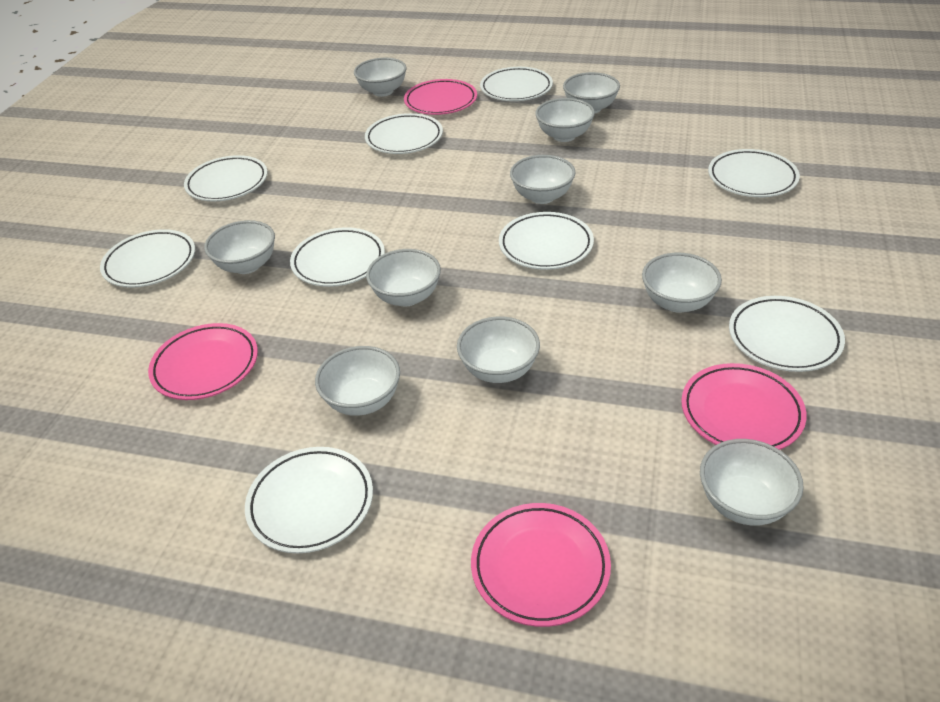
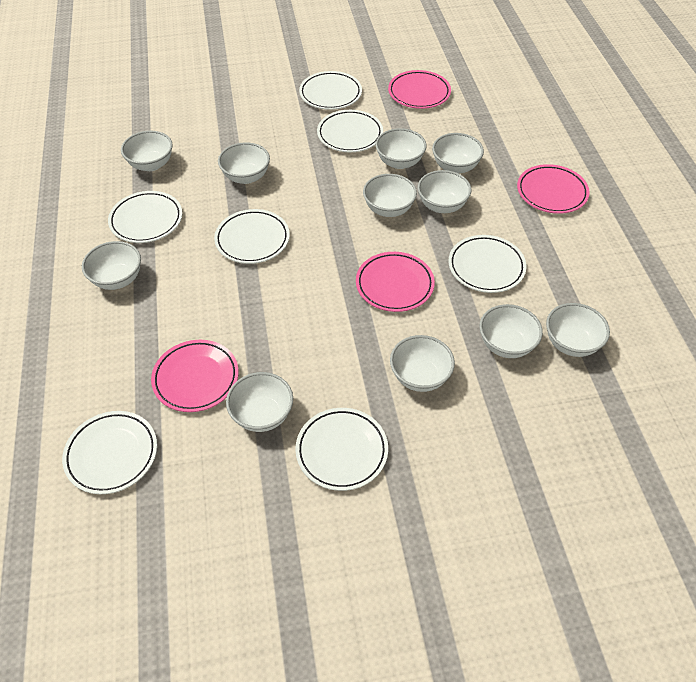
white bowl: [204,220,275,274] [315,346,400,416] [354,58,407,97] [366,249,441,306] [457,316,540,383] [510,155,575,204] [535,98,595,142] [563,72,620,113] [642,253,722,313] [700,439,804,526] = 10 -> [82,241,141,290] [121,131,173,171] [218,142,270,184] [226,372,293,432] [363,174,417,217] [376,128,427,169] [390,335,455,392] [418,170,471,213] [432,133,484,174] [479,304,543,358] [546,303,610,357] = 11
white plate: [100,229,195,288] [184,155,268,202] [245,447,373,553] [290,227,385,287] [365,113,443,154] [480,67,553,101] [499,212,594,270] [708,149,800,197] [729,296,845,372] = 9 -> [62,411,157,494] [108,191,182,243] [214,209,290,264] [295,408,388,491] [299,71,362,110] [317,110,383,152] [448,235,526,293] = 7

